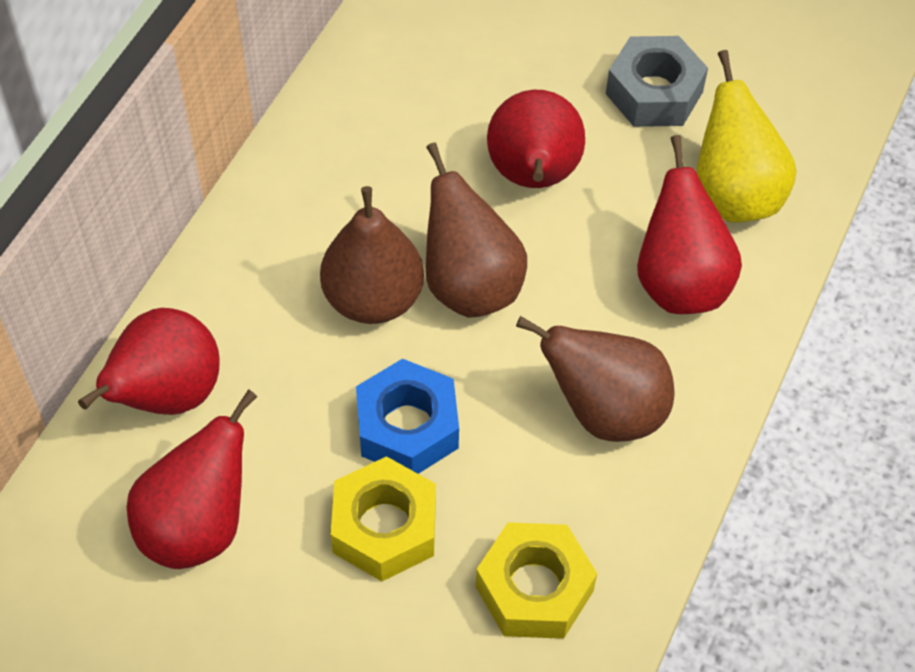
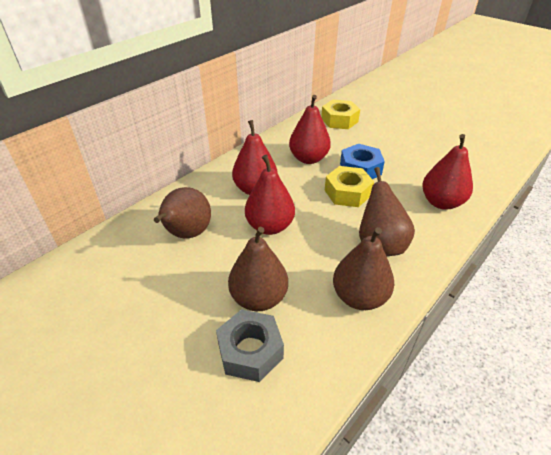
brown pear: [320,186,424,324] [426,142,527,318] [516,316,675,442] = 3 -> [154,187,211,238] [228,227,288,311] [333,227,394,310] [359,167,415,256] = 4
yellow pear: [696,50,797,223] = 1 -> none = 0

